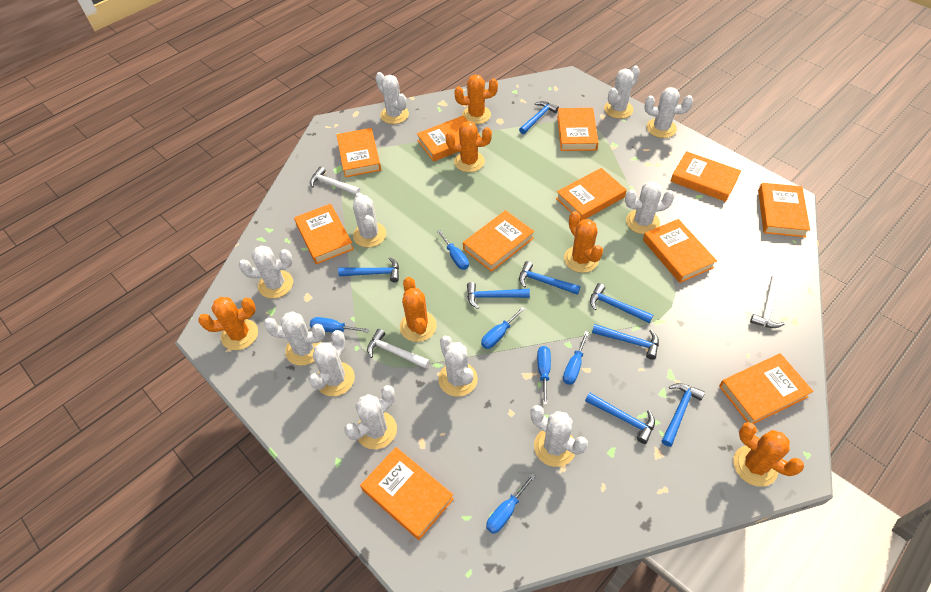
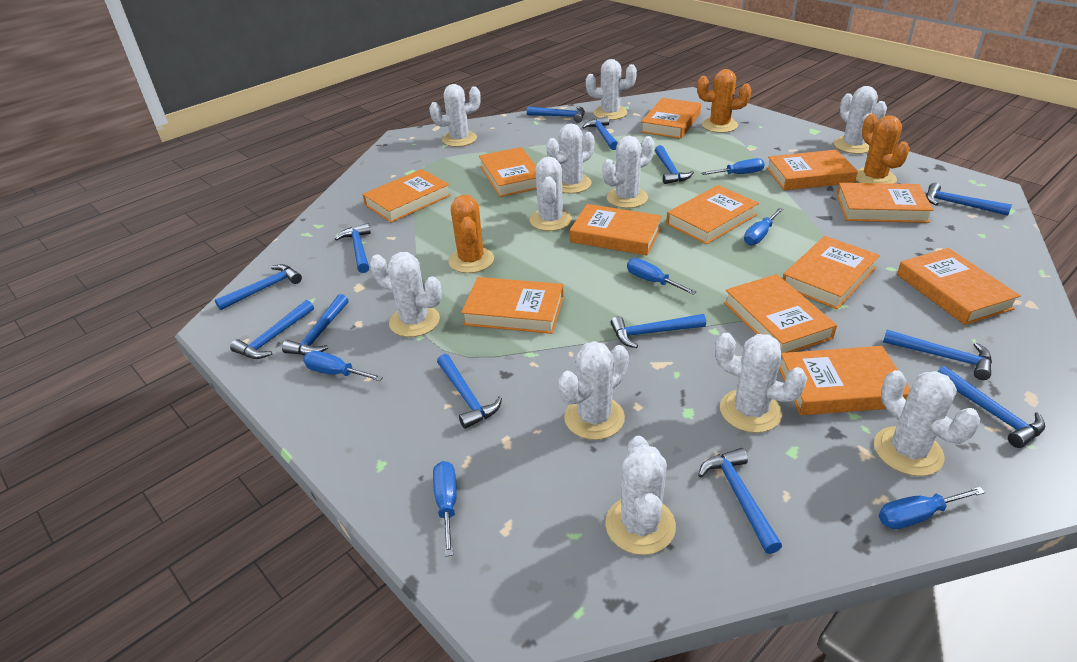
blue hammer: [338,257,399,282] [467,282,530,309] [519,101,559,134] [519,261,581,295] [585,393,655,444] [590,283,653,323] [592,324,659,360] [662,383,705,447] = 8 -> [215,264,302,310] [230,300,314,359] [282,294,349,356] [335,223,371,273] [437,354,502,429] [527,106,585,123] [582,116,618,150] [610,314,706,348] [655,145,694,184] [698,448,782,554] [883,330,992,380] [926,183,1012,216] [937,366,1045,448] = 13
orange book: [294,204,354,264] [336,128,381,177] [360,447,454,540] [417,116,480,162] [463,210,535,272] [556,168,627,221] [557,108,599,151] [643,219,717,283] [671,151,741,202] [719,353,813,424] [758,183,810,238] = 11 -> [362,169,451,223] [461,277,564,334] [479,147,537,197] [570,204,662,255] [641,98,701,139] [666,185,759,244] [724,274,837,353] [766,150,858,190] [779,346,910,415] [782,236,880,309] [836,183,934,223] [897,248,1021,325] = 12
orange cactus: [198,297,258,350] [400,277,437,342] [445,121,492,172] [454,75,498,124] [564,211,603,273] [733,422,804,487] = 6 -> [449,195,494,273] [697,69,751,133] [856,114,910,184] = 3
white hammer: [310,166,360,195] [367,329,430,369] [750,275,785,328] = 3 -> none = 0

